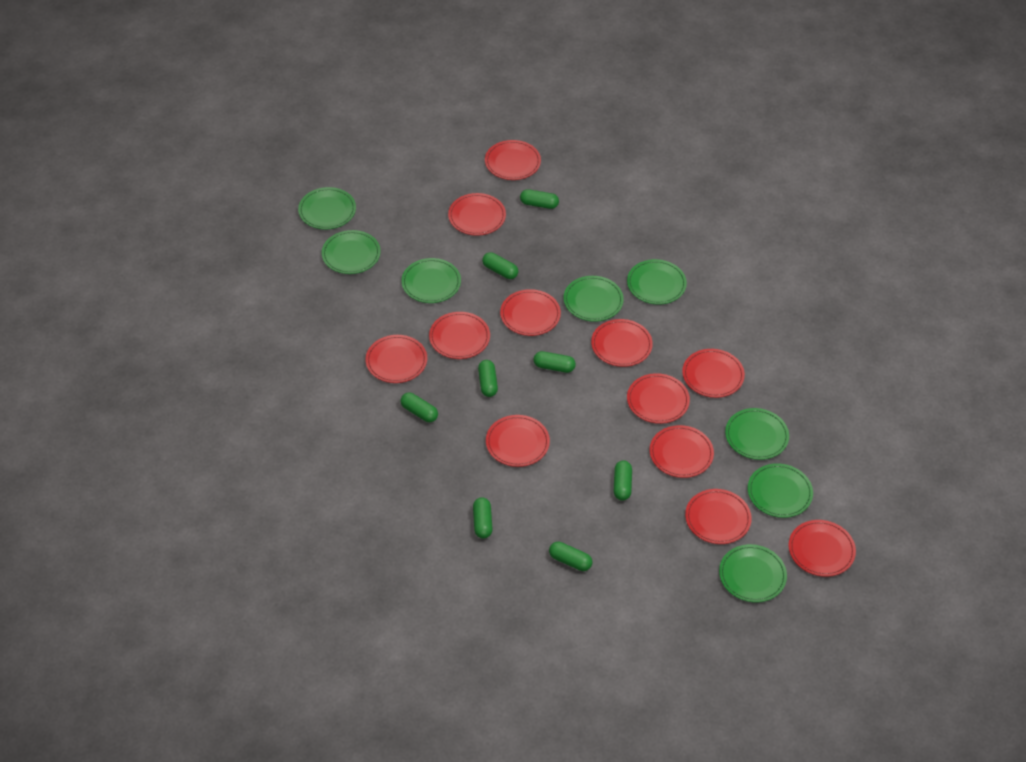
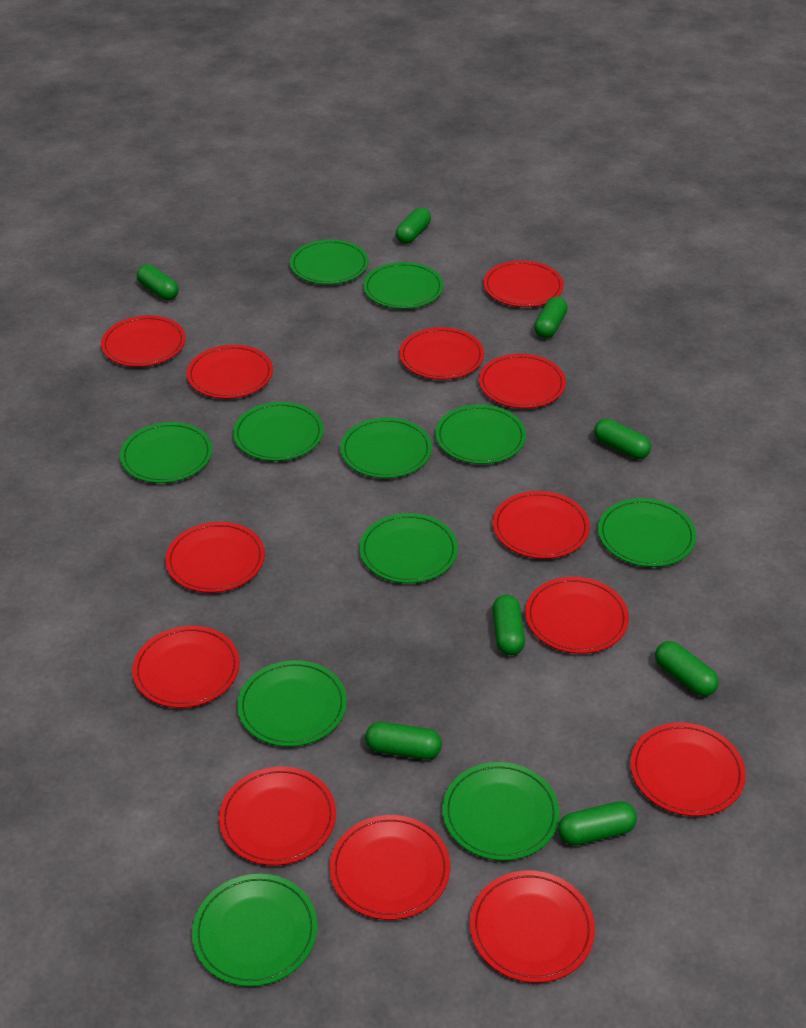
green plate: [298,187,356,230] [322,230,381,274] [401,258,461,303] [564,276,624,322] [627,259,687,305] [719,544,787,602] [725,408,789,460] [748,463,813,518] = 8 -> [120,422,212,483] [192,874,318,987] [233,402,324,461] [237,660,347,747] [290,239,369,284] [340,417,432,478] [359,513,458,583] [363,262,444,309] [435,404,526,464] [442,762,560,861] [598,498,696,567] = 11
red plate: [365,335,427,383] [429,312,490,359] [448,193,506,236] [485,140,541,180] [486,415,550,467] [500,289,561,336] [591,319,653,367] [627,373,690,424] [650,425,714,478] [682,349,745,398] [685,489,752,544] [788,520,856,577] = 12 -> [101,315,186,367] [132,626,240,708] [165,522,265,593] [187,345,273,399] [219,767,336,866] [330,815,450,920] [399,327,484,380] [470,871,595,983] [479,354,566,409] [483,260,564,307] [493,491,590,559] [525,577,629,654] [630,722,746,816] = 13

